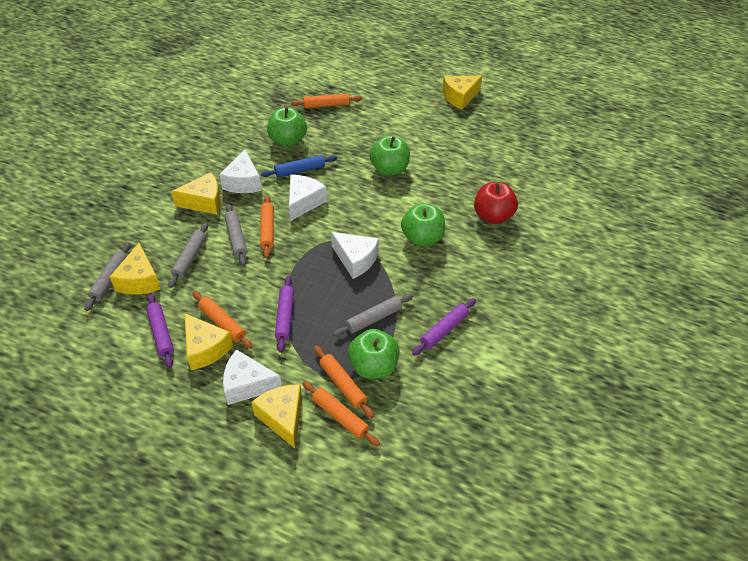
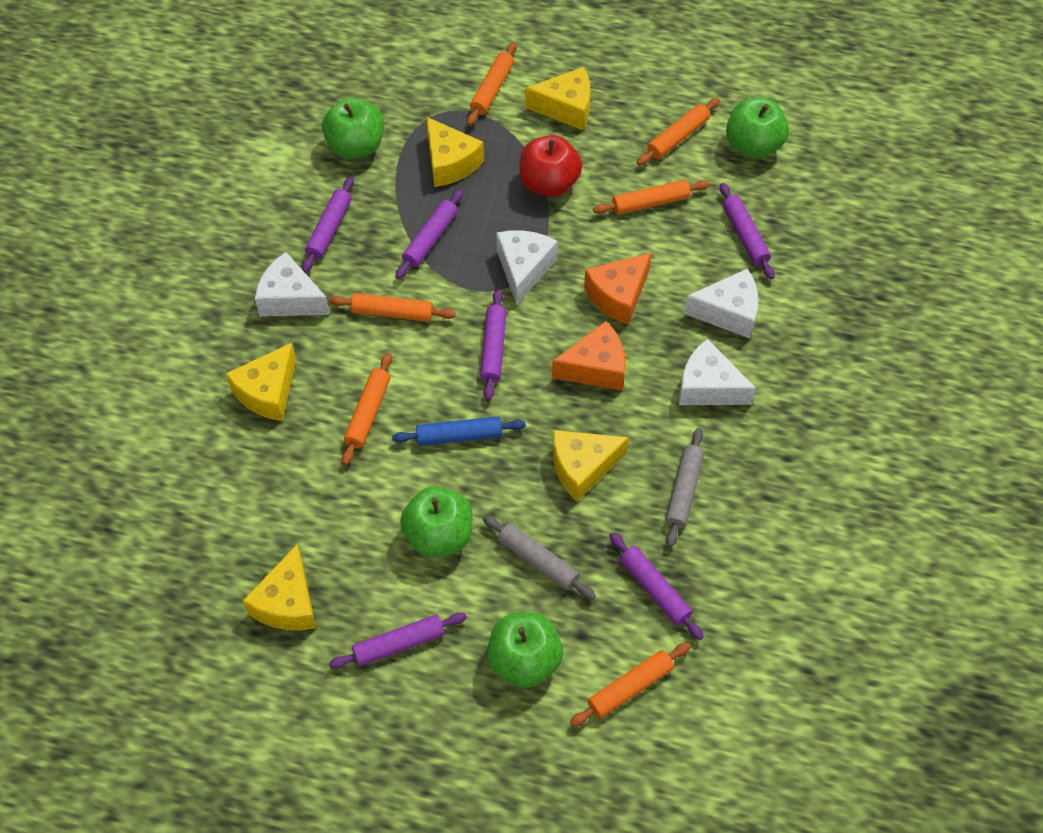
grey rolling pin: [84,242,131,311] [168,223,208,288] [225,204,247,266] [333,294,413,337] = 4 -> [483,515,596,599] [665,428,704,547] = 2
orange cheese: none = 0 -> [552,321,626,391] [584,252,652,325] = 2
orange rolling pin: [192,291,253,349] [260,195,274,258] [291,93,362,108] [303,381,380,446] [314,346,374,418] = 5 -> [329,293,455,322] [342,353,392,465] [467,42,517,126] [570,642,691,727] [593,180,710,215] [637,98,720,166] = 6
purple rolling pin: [146,293,174,368] [275,276,294,353] [412,298,476,356] = 3 -> [302,177,354,273] [329,612,467,669] [396,189,463,279] [480,289,506,400] [609,533,704,640] [720,183,775,279] = 6

